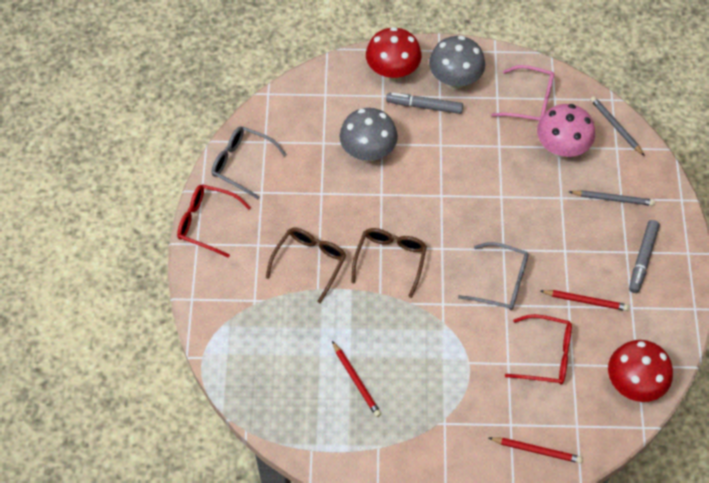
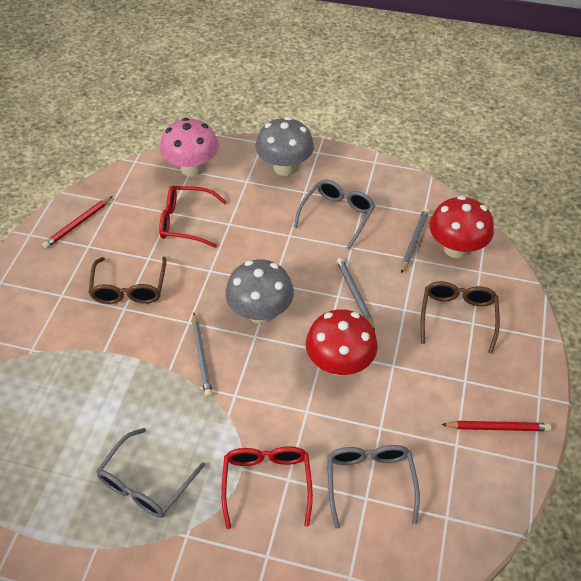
grey glasses: [212,126,287,199] [458,242,529,310] = 2 -> [96,428,205,518] [293,180,375,250] [328,445,420,529] = 3
grey marker: [386,93,463,114] [629,220,660,293] = 2 -> none = 0
grey pencil: [570,190,655,206] [590,96,645,156] = 2 -> [192,313,212,397] [337,258,375,332] [401,208,429,274] = 3
pink glasses: [492,65,554,121] = 1 -> none = 0
red pencil: [332,341,381,417] [489,437,583,463] [541,290,630,311] = 3 -> [42,196,112,249] [441,421,551,431] = 2

